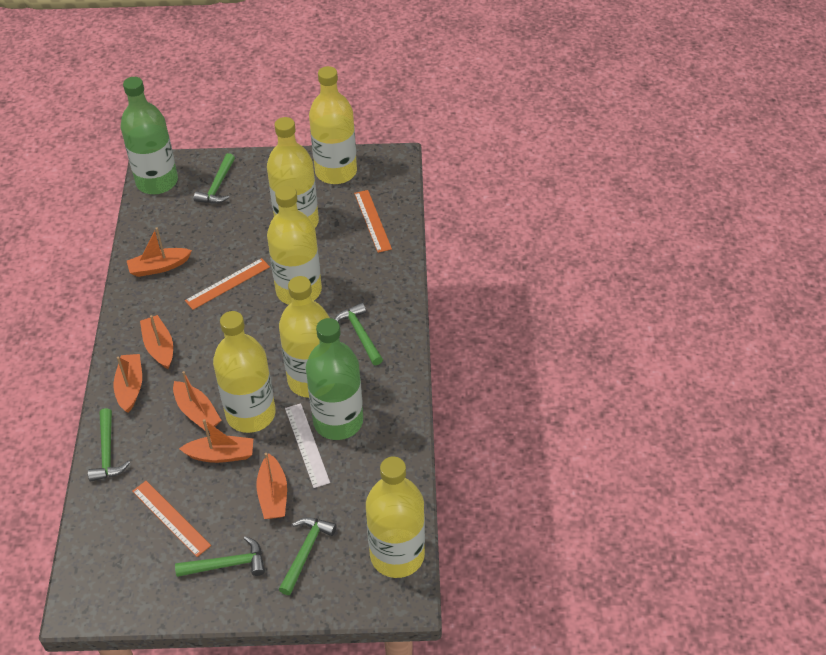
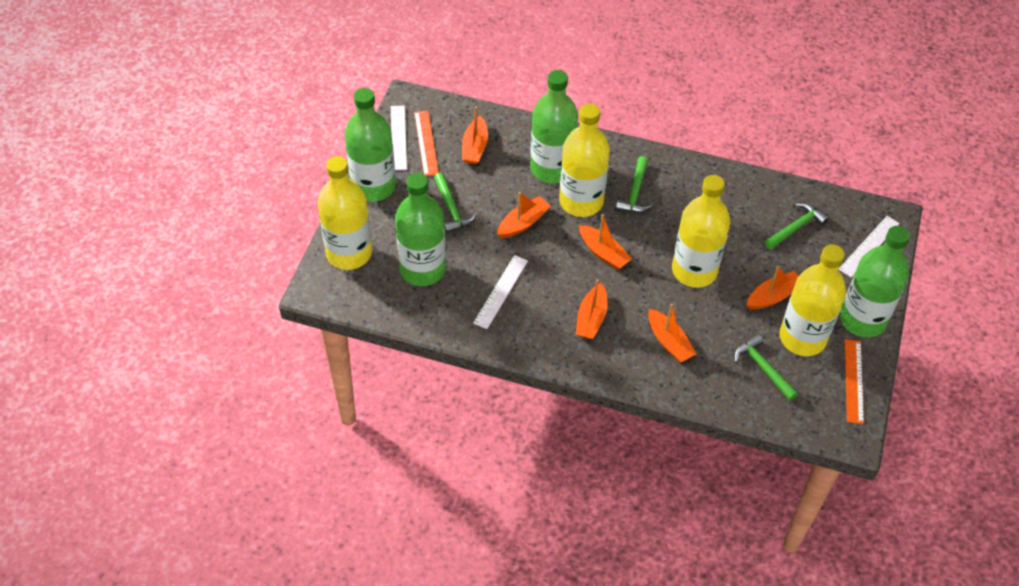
green bottle: [120,77,178,194] [306,318,363,440] = 2 -> [345,88,396,202] [395,173,446,286] [530,70,578,183] [840,226,910,338] = 4
green hammer: [88,408,130,482] [175,536,265,577] [194,153,235,204] [279,517,337,595] [335,303,383,365] = 5 -> [434,173,477,233] [616,156,653,213] [734,334,798,401] [765,202,829,249] = 4
orange ruler: [132,481,211,557] [185,258,270,310] [354,190,392,253] = 3 -> [414,111,439,176] [845,339,864,424] = 2
white ruler: [285,403,330,488] = 1 -> [391,105,407,170] [473,255,528,329] [838,216,900,278] = 3
yellow bottle: [213,311,276,433] [267,117,319,228] [267,185,322,305] [279,276,330,398] [309,66,357,184] [366,457,425,578] = 6 -> [318,156,372,270] [559,104,610,217] [672,175,730,288] [779,244,846,356] = 4

